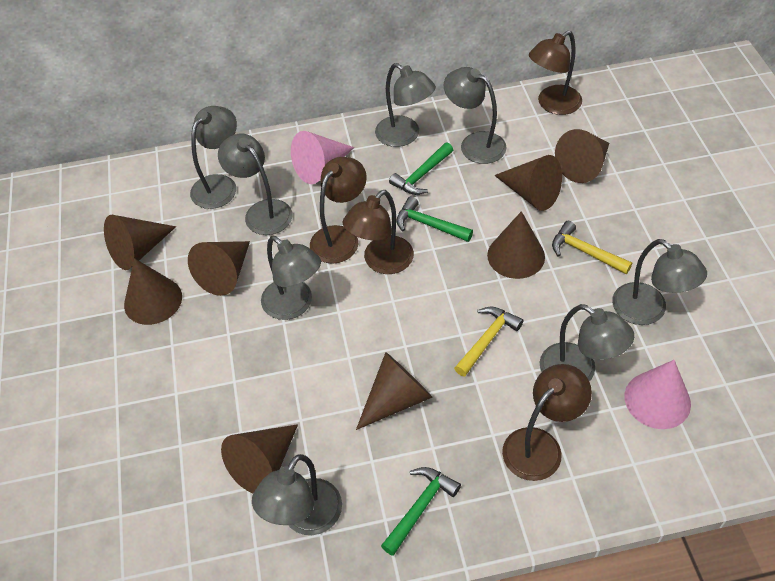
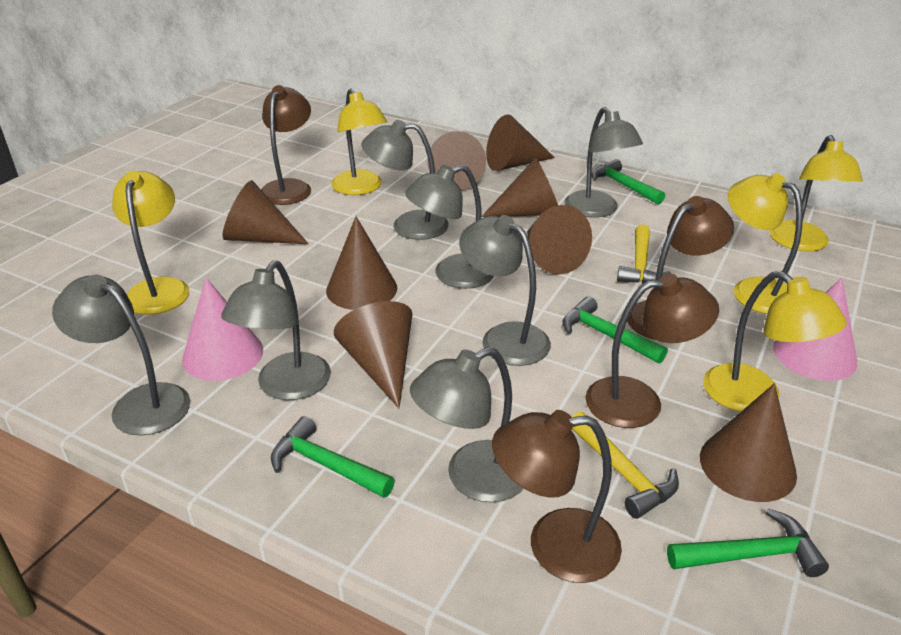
green hammer: [381,467,461,556] [389,142,453,195] [396,196,473,242] = 3 -> [271,416,395,498] [562,296,668,364] [592,159,665,205] [667,508,829,577] = 4
grey lamp: [190,106,237,209] [218,134,293,235] [252,454,342,535] [261,236,321,320] [375,63,436,147] [443,67,506,164] [540,304,634,382] [612,239,707,325] = 8 -> [52,275,190,436] [221,260,331,400] [361,120,449,240] [405,165,494,289] [410,347,524,502] [459,215,551,366] [564,107,643,218] = 7
yellow lamp: none = 0 -> [112,171,189,315] [331,88,387,195] [703,271,847,412] [728,173,803,314] [769,135,863,251] = 5

